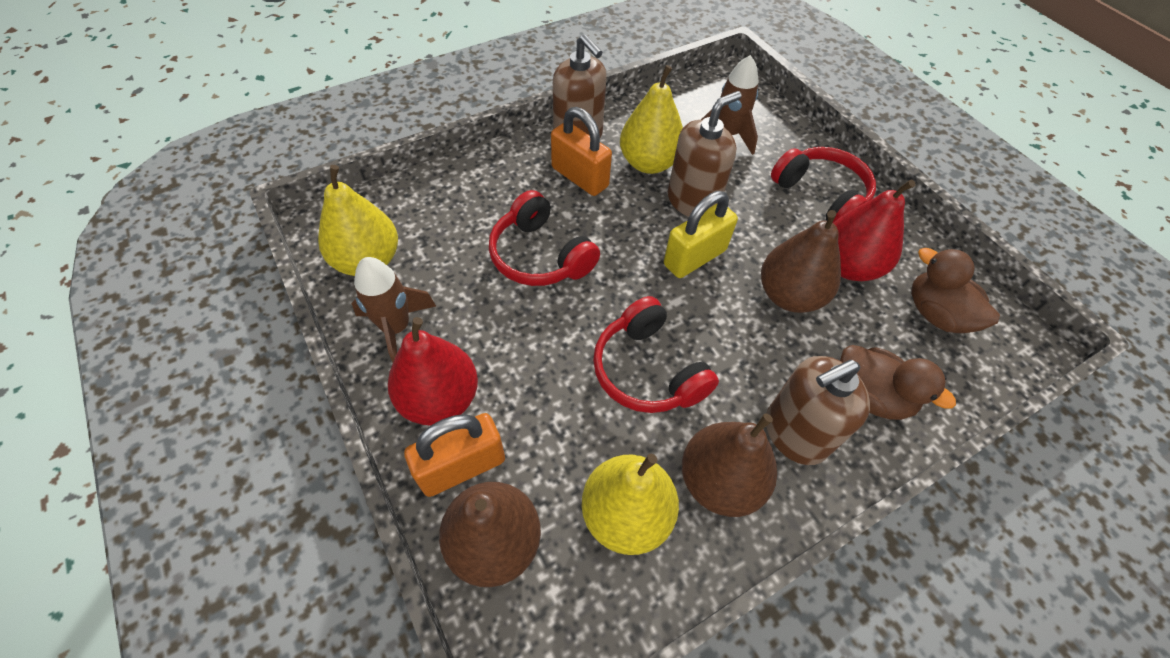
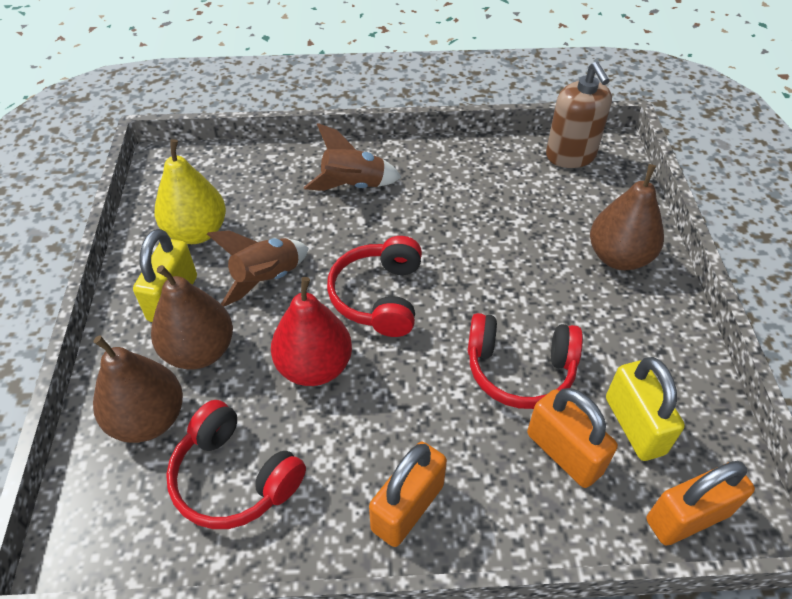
brown duck: [840,345,956,420] [911,248,1000,333] = 2 -> none = 0
brown soap dispenser: [553,34,606,138] [668,91,741,217] [766,356,870,465] = 3 -> [546,61,612,168] = 1
orange padlock: [404,413,505,497] [551,107,612,196] = 2 -> [369,442,447,547] [527,388,618,488] [646,461,755,546] = 3
red pear: [388,317,478,426] [833,179,916,281] = 2 -> [271,277,352,386] = 1
yellow padlock: [664,191,738,278] = 1 -> [133,229,197,322] [606,357,685,461] = 2
yellow pear: [318,165,398,276] [582,454,679,555] [620,65,683,174] = 3 -> [155,139,226,244] = 1

